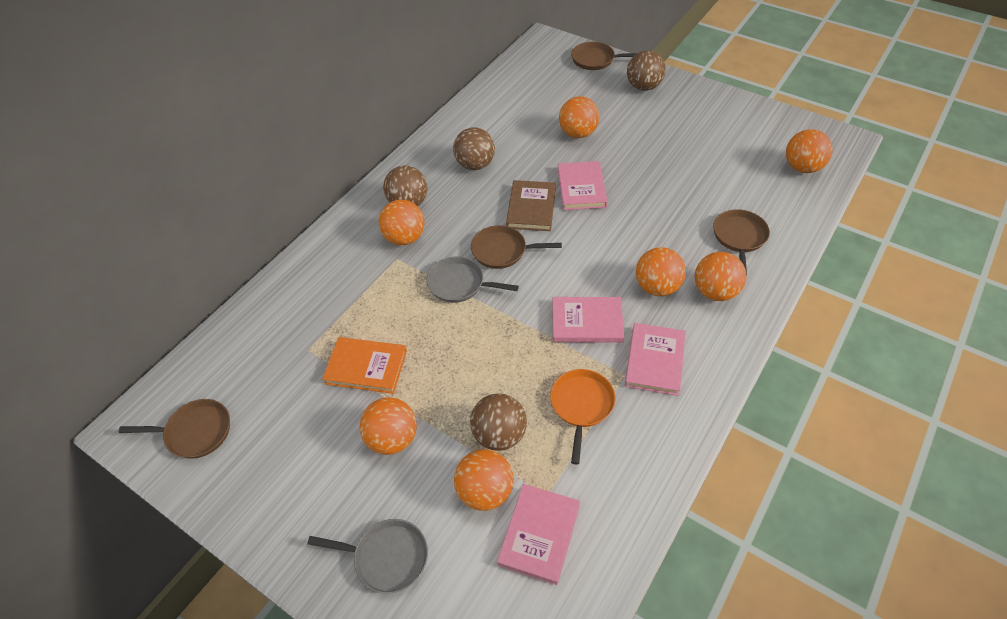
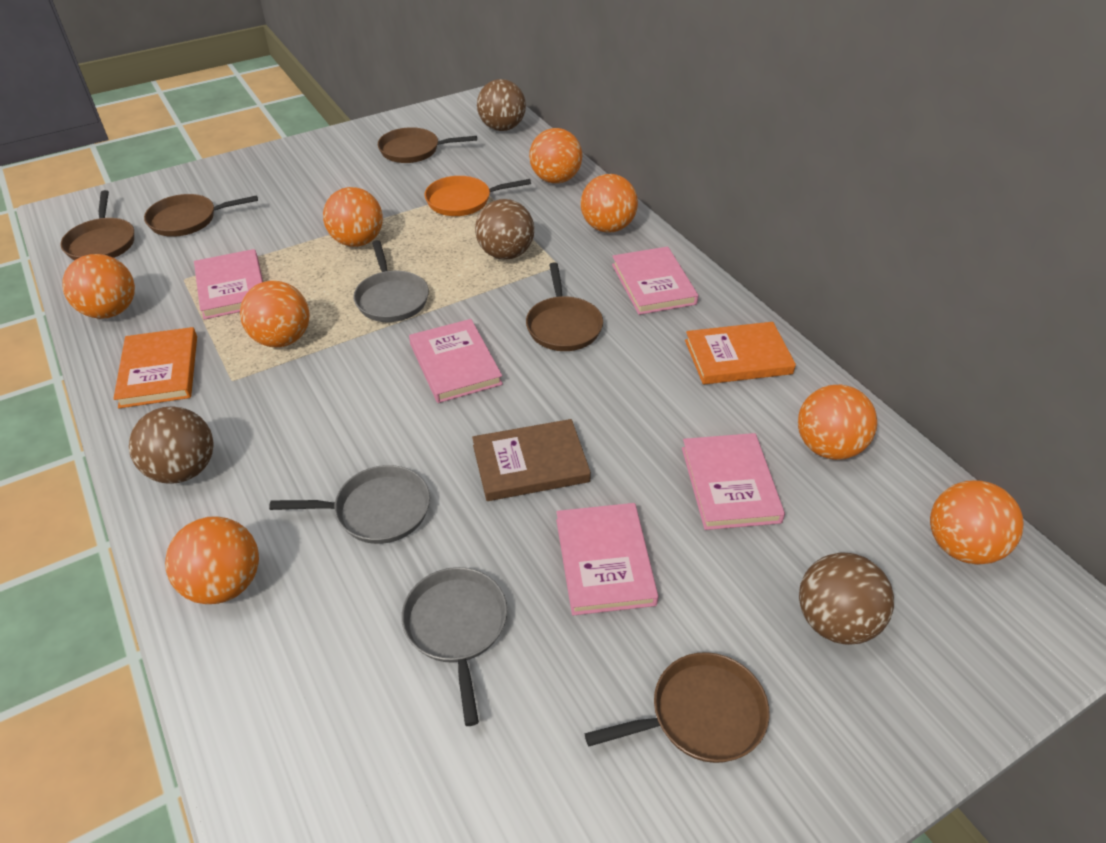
brown pan: [119,399,230,459] [471,225,562,269] [571,42,637,70] [713,209,770,275] = 4 -> [60,190,134,260] [144,194,258,237] [378,127,477,163] [526,262,603,351] [585,652,770,763] = 5
grey pan: [307,519,428,594] [426,257,519,303] = 2 -> [269,465,430,544] [353,240,429,322] [401,567,507,726] = 3
orange ball: [359,397,417,455] [379,200,425,245] [454,449,514,511] [559,96,600,138] [636,247,686,296] [695,252,746,301] [786,129,833,173] = 7 -> [62,254,135,319] [165,516,259,604] [240,281,310,347] [323,187,383,247] [529,128,582,183] [581,174,638,233] [798,385,877,460] [930,480,1024,565] = 8
orange book: [322,337,407,394] = 1 -> [113,327,197,408] [685,322,796,385] = 2
pink book: [497,484,580,585] [552,297,624,343] [558,161,608,210] [625,323,686,396] = 4 -> [194,249,263,320] [409,319,503,403] [556,503,658,615] [612,247,698,315] [682,433,785,530] = 5

